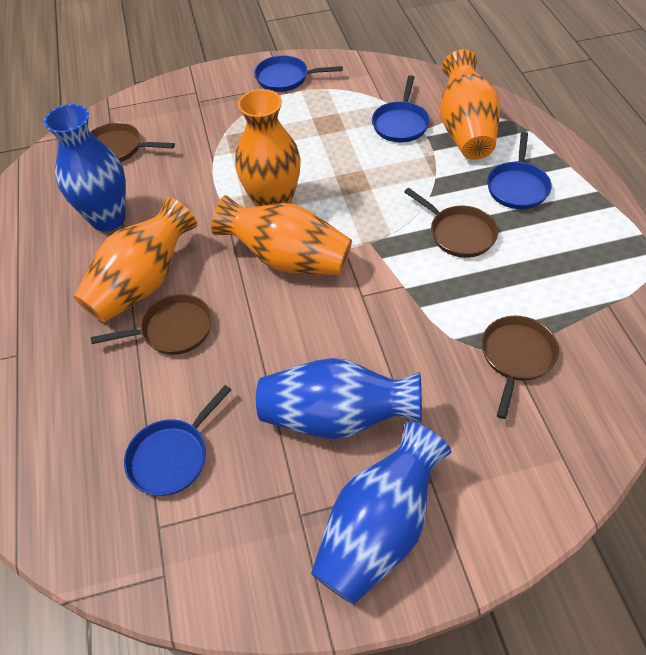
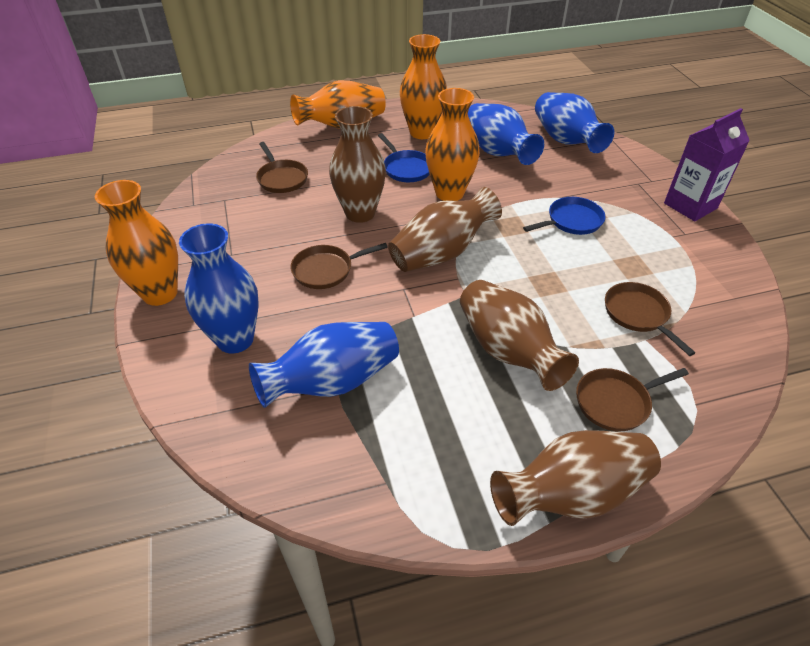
blue pan: [124,385,231,496] [254,55,343,92] [372,75,430,143] [487,132,552,209] = 4 -> [378,133,430,182] [523,197,606,235] = 2
blue vase: [44,104,126,232] [256,358,422,439] [311,422,451,605] = 3 -> [179,223,259,354] [249,322,399,408] [468,103,544,165] [535,92,614,153] = 4
brown vase: none = 0 -> [329,106,386,223] [388,187,502,272] [460,280,579,391] [490,430,661,526] = 4
purple carton: none = 0 -> [664,108,750,221] = 1

